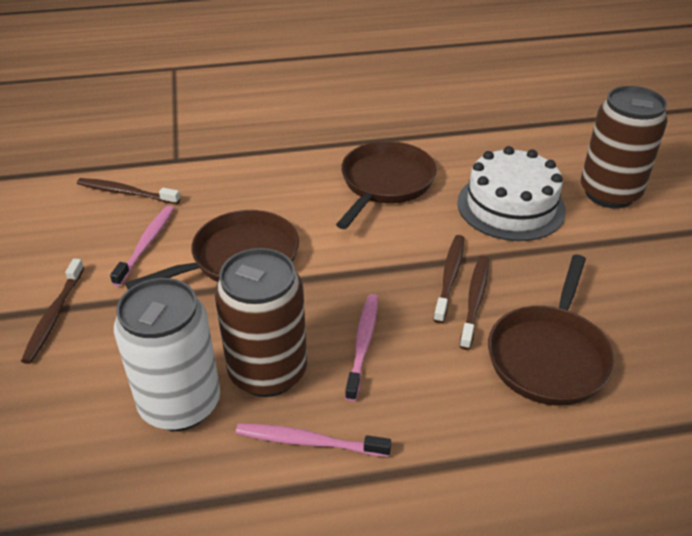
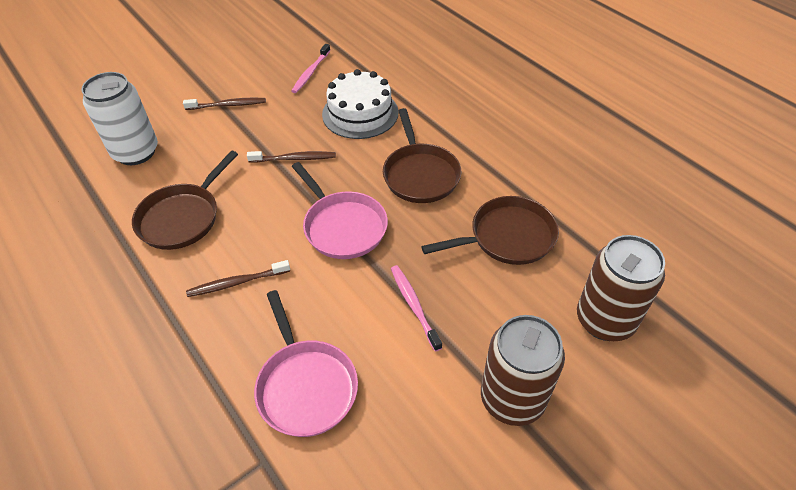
brown toothbrush: [21,259,84,364] [77,178,180,204] [433,235,464,323] [459,256,489,350] = 4 -> [183,98,266,110] [186,260,290,297] [247,151,336,163] = 3
pink pan: none = 0 -> [254,290,358,437] [292,162,388,259] = 2
pink toothbrush: [110,205,174,286] [236,423,391,457] [345,294,378,402] = 3 -> [291,44,331,93] [391,265,442,352] = 2

